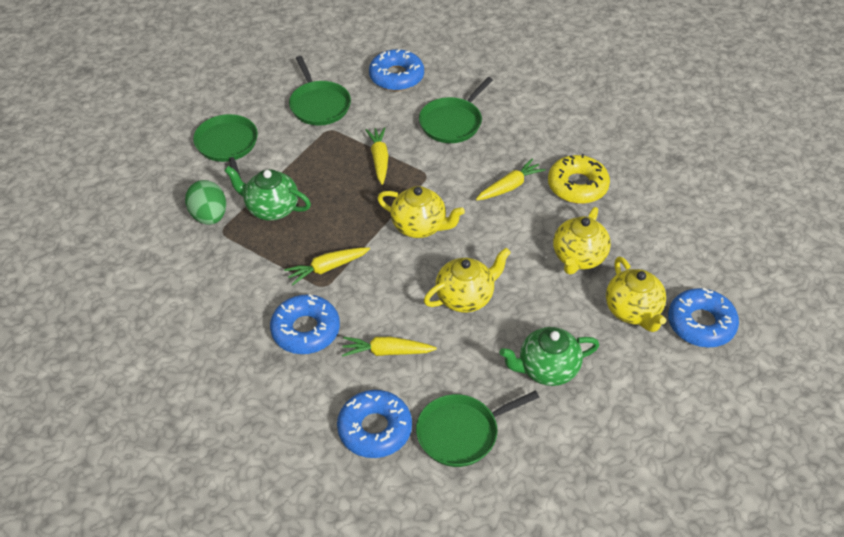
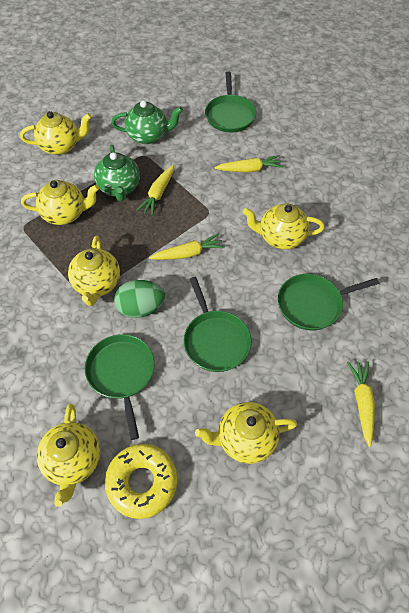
blue donut: [270,294,340,354] [337,390,412,458] [369,49,424,91] [668,288,739,348] = 4 -> none = 0
yellow teapot: [377,186,465,238] [424,248,511,313] [553,207,611,275] [606,257,666,332] = 4 -> [20,111,92,155] [21,180,99,225] [37,404,100,507] [68,236,120,306] [195,402,297,464] [243,203,325,250] = 6

